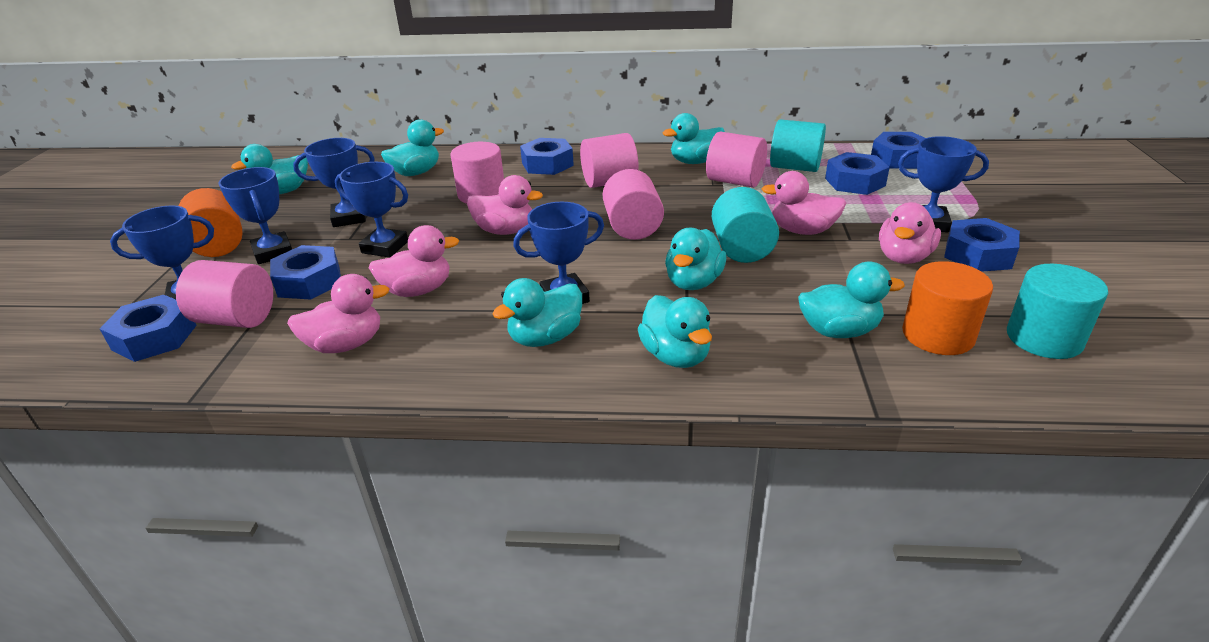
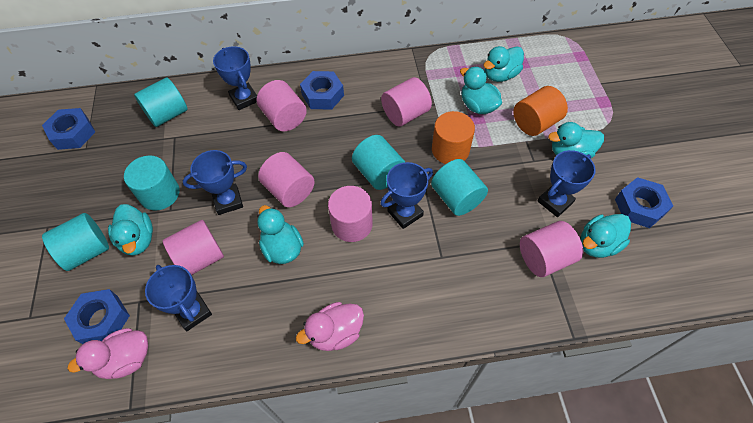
blue nut: [100,295,197,362] [270,245,341,300] [520,138,574,175] [825,152,890,195] [871,132,925,169] [944,218,1020,272] = 6 -> [42,108,95,150] [64,289,130,344] [300,71,344,110] [615,177,673,228] = 4
blue trophy: [110,205,214,299] [219,167,292,264] [293,138,375,227] [335,162,408,258] [513,202,604,304] [898,136,989,232] = 6 -> [145,265,212,331] [183,150,247,215] [213,46,257,110] [380,162,433,229] [538,150,596,217] = 5
pink cylinder: [176,260,273,328] [450,142,504,204] [580,133,639,188] [603,169,664,240] [706,131,767,188] = 5 -> [163,220,224,275] [257,80,307,131] [258,152,315,207] [328,186,373,242] [381,77,432,127] [520,221,583,277] = 6
pink duck: [287,274,390,353] [369,225,459,297] [467,175,543,235] [762,171,846,235] [879,202,941,264] = 5 -> [67,328,148,379] [296,302,364,351] = 2
turquoise cylinder: [712,187,779,263] [770,119,826,172] [1007,264,1108,359] = 3 -> [42,213,109,271] [124,156,180,211] [134,78,188,127] [352,135,405,190] [431,159,488,216] = 5
turquoise duck: [231,144,308,194] [381,119,444,176] [492,278,582,347] [638,295,712,368] [663,113,725,164] [665,228,726,290] [798,262,905,338] = 7 -> [108,204,153,256] [257,205,304,264] [460,67,502,114] [483,46,524,82] [548,122,604,158] [580,214,631,258] = 6

